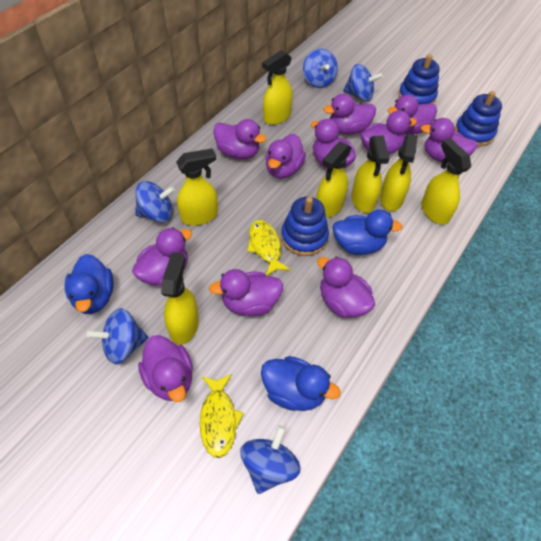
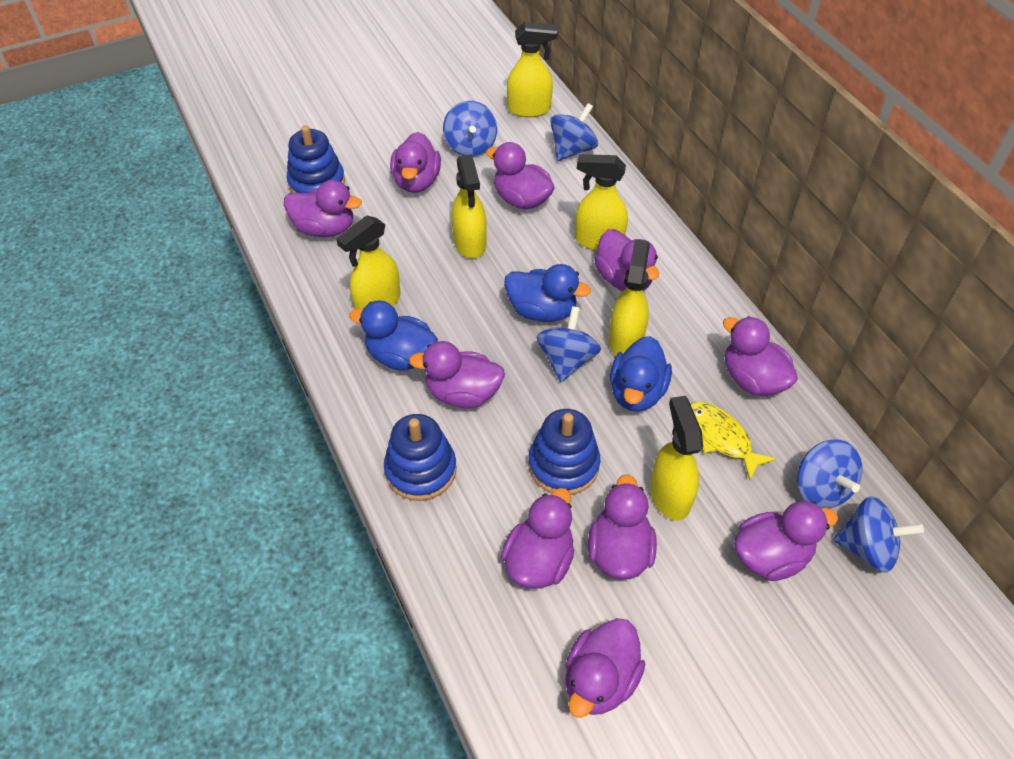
purple duck: [132,227,192,286] [138,335,193,402] [209,269,283,316] [213,119,267,159] [265,134,306,179] [311,119,356,169] [317,257,375,318] [323,94,376,135] [360,110,417,155] [388,94,437,135] [420,118,478,164] = 11 -> [284,180,362,237] [390,132,441,193] [409,341,505,408] [486,142,555,210] [501,488,574,589] [565,618,645,718] [588,474,657,580] [594,229,659,291] [723,316,798,396] [734,501,838,581] = 10
yellow fish: [200,374,244,458] [247,220,291,276] = 2 -> [691,402,776,480] = 1
yellow spray bottle: [161,252,199,345] [176,148,218,226] [262,50,293,125] [316,141,352,218] [351,135,390,213] [380,134,418,211] [421,139,471,225] = 7 -> [336,216,401,309] [452,154,487,258] [507,22,558,117] [575,154,628,250] [609,239,650,356] [650,396,703,520] = 6

